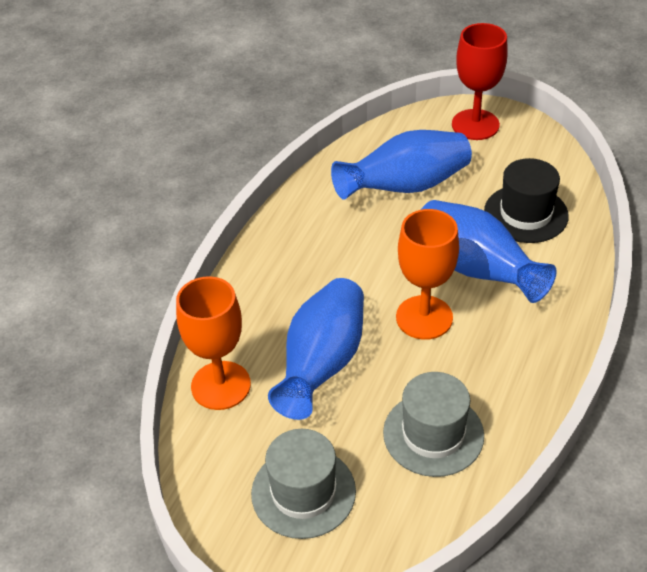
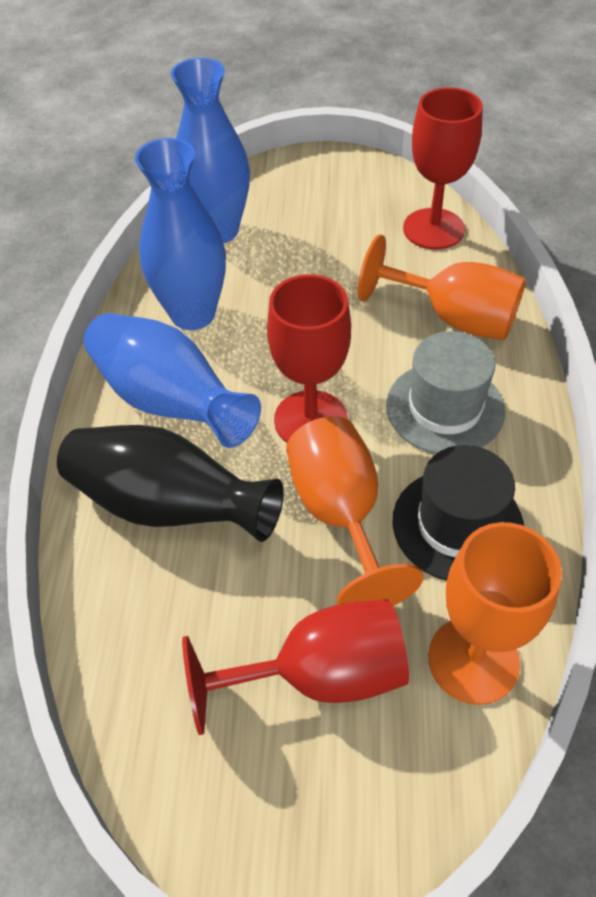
black vase: none = 0 -> [57,425,284,542] = 1
grey hat: [251,429,356,539] [383,372,484,477] = 2 -> [386,331,505,454] = 1
orange goblet: [176,276,251,410] [396,209,459,340] = 2 -> [286,416,424,606] [358,234,526,340] [428,522,562,705] = 3
red goblet: [452,23,508,140] = 1 -> [182,599,409,735] [267,274,351,443] [403,87,483,250] = 3

